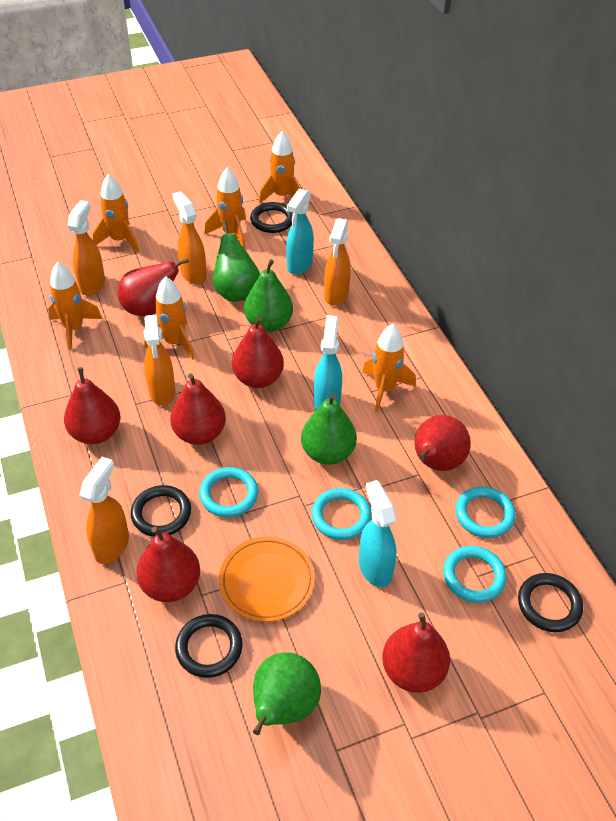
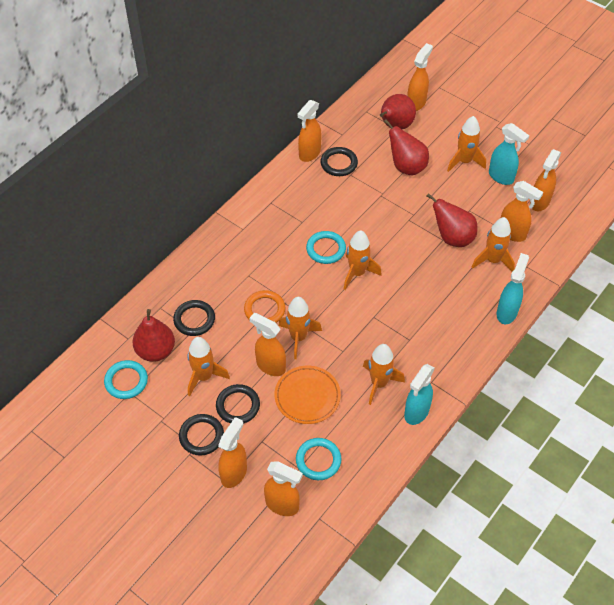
green pear: [213,221,260,302] [244,259,293,332] [253,652,321,735] [301,393,357,465] = 4 -> none = 0
orange ring: none = 0 -> [244,290,286,323] = 1
orange spray bottle: [67,200,105,296] [79,457,129,564] [143,315,175,406] [172,191,207,284] [324,218,351,306] = 5 -> [218,417,247,488] [249,313,286,376] [264,461,303,516] [298,100,322,162] [407,43,433,111] [501,181,543,242] [530,149,561,211] = 7
red pear: [64,367,121,444] [118,258,189,316] [136,527,200,602] [170,373,226,445] [232,316,284,388] [382,613,450,693] [414,415,471,471] = 7 -> [133,309,175,362] [380,94,416,130] [384,119,429,176] [427,193,478,247] = 4
turquoise ring: [199,467,259,517] [311,488,371,540] [443,546,507,603] [456,486,516,538] = 4 -> [104,360,148,399] [296,438,341,480] [306,231,346,264] = 3

